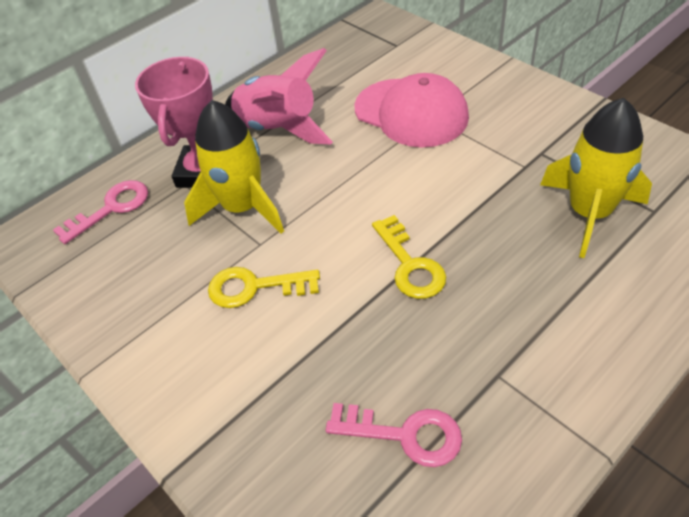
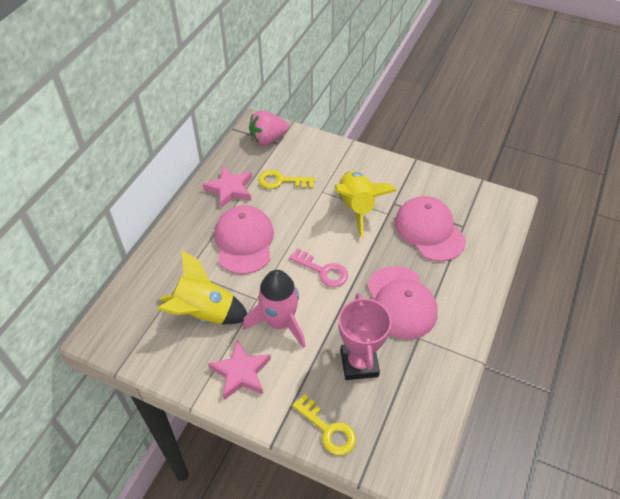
pink cap: [354,73,469,147] = 1 -> [214,205,274,274] [367,266,438,339] [395,196,466,261] = 3
pink key: [53,180,148,244] [326,403,462,467] = 2 -> [289,248,348,287] = 1
pink star: none = 0 -> [203,166,252,208] [208,340,271,400] = 2
pink strawberry: none = 0 -> [249,110,289,146] = 1

